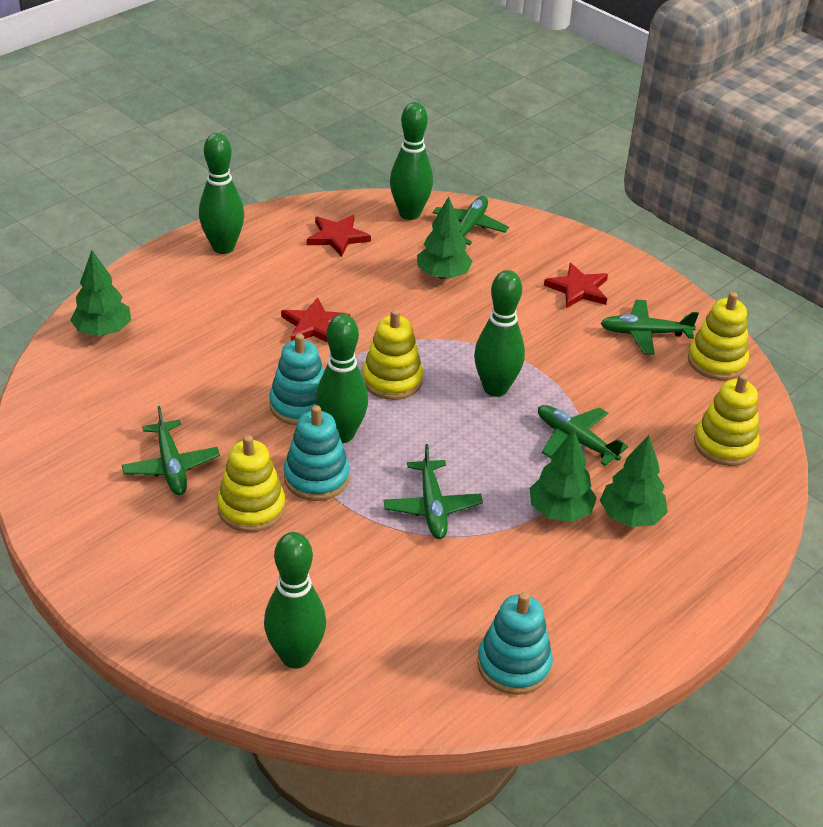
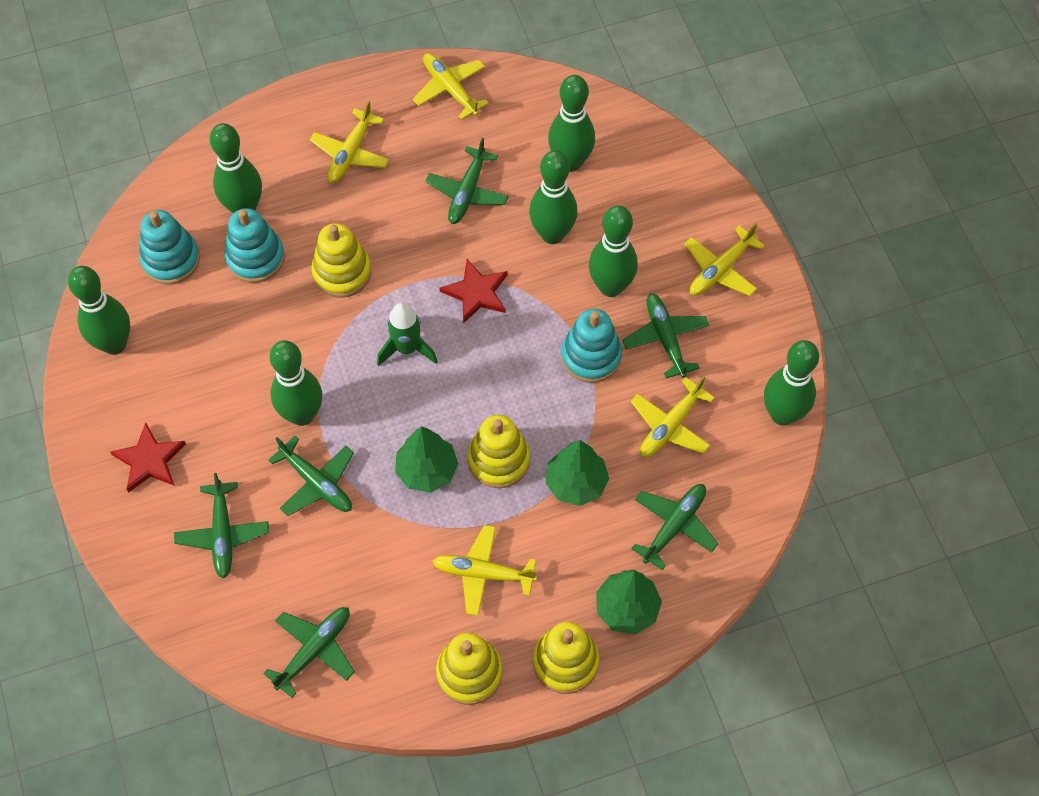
green bowling pin: [199,133,244,254] [264,532,326,669] [316,314,368,443] [390,102,433,220] [474,270,525,397] = 5 -> [68,266,130,355] [210,123,262,213] [270,340,322,426] [529,150,578,244] [548,75,595,172] [589,205,638,297] [764,340,819,426] = 7
green plane: [122,406,220,495] [384,444,483,539] [433,196,509,245] [538,405,628,466] [601,300,699,355] = 5 -> [174,473,269,579] [263,607,355,698] [268,436,354,516] [425,138,509,224] [622,293,709,378] [631,484,719,570] = 6
green rocket: none = 0 -> [377,303,438,366] = 1
green tree: [70,250,131,336] [417,197,473,279] [530,430,597,522] [600,435,668,527] = 4 -> [395,427,458,493] [546,440,609,506] [596,570,662,634] = 3
red star: [281,297,350,343] [307,215,371,257] [544,263,608,308] = 3 -> [110,423,186,493] [439,259,507,324] = 2
yellow plane: none = 0 -> [310,100,389,183] [413,53,489,120] [432,525,537,616] [631,376,715,457] [684,223,765,296] = 5

